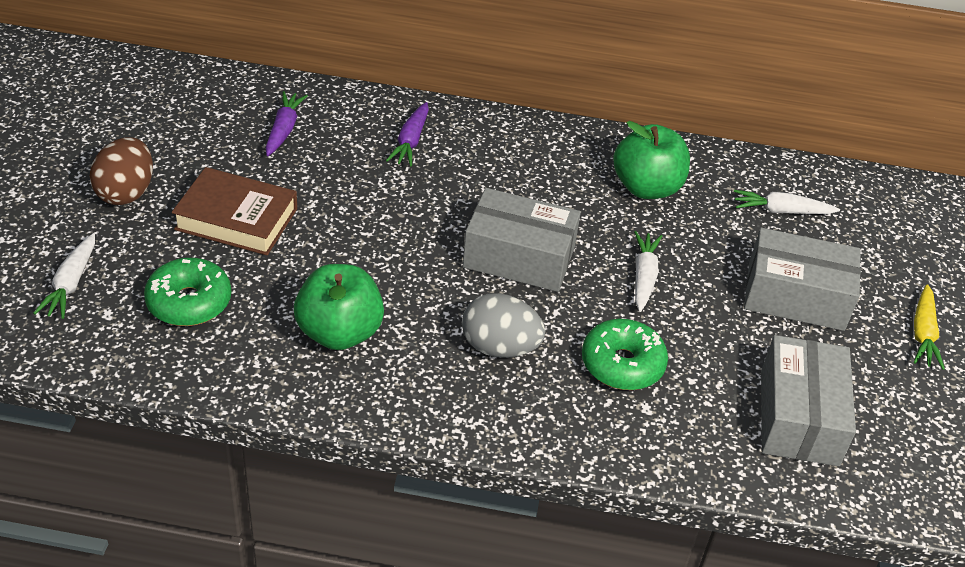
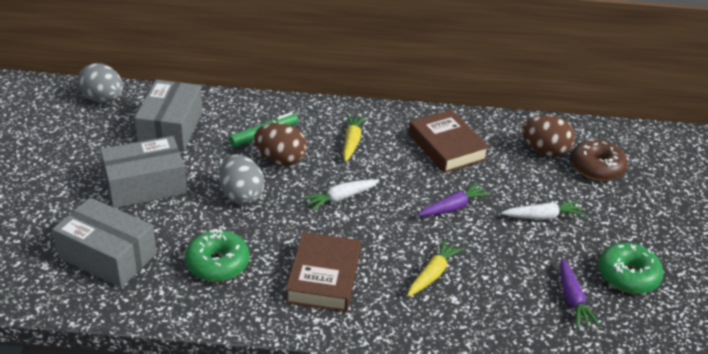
brown book: [172,167,297,255] = 1 -> [286,232,361,312] [408,110,489,173] = 2
brown donut: none = 0 -> [571,139,628,181] = 1
brown egg: [90,137,153,205] = 1 -> [254,123,307,166] [522,115,575,157] = 2
green apple: [294,264,384,350] [613,121,690,199] = 2 -> none = 0
green marker: none = 0 -> [229,112,298,147] = 1
grey egg: [462,293,545,358] = 1 -> [78,63,123,103] [219,154,265,205] = 2
white carrot: [33,233,95,319] [634,231,662,312] [734,190,840,214] = 3 -> [302,179,379,211] [501,201,585,220] = 2
yellow carrot: [914,284,945,370] = 1 -> [343,114,366,162] [407,239,464,297] = 2

